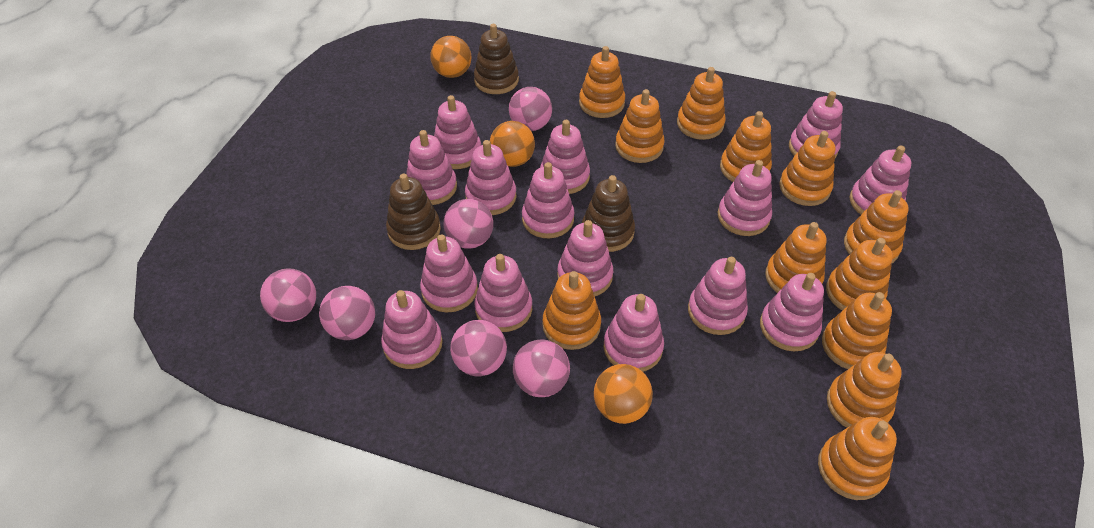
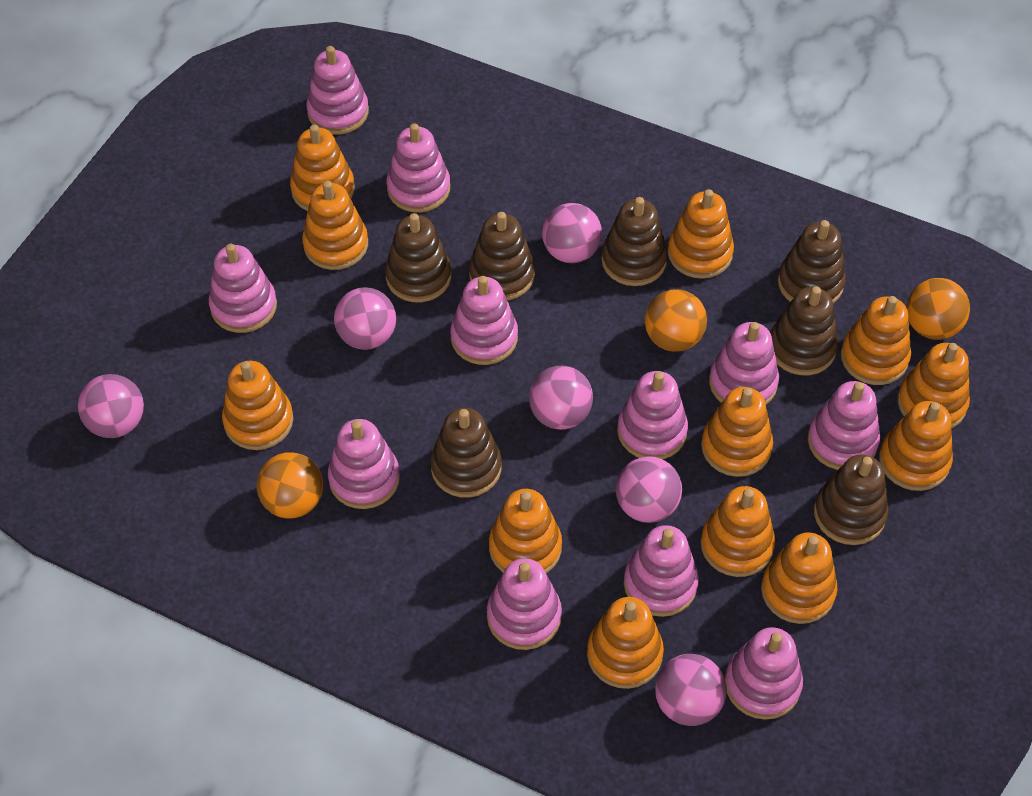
brown stacking toy: [386,174,441,250] [474,24,519,94] [582,175,635,252] = 3 -> [385,213,451,302] [430,408,502,498] [469,212,535,300] [601,197,668,286] [771,286,838,375] [778,220,846,304] [814,454,888,545] = 7
pink stacking toy: [381,290,443,369] [406,130,457,205] [420,234,478,313] [434,95,481,169] [465,140,517,215] [474,254,532,332] [522,162,574,238] [540,120,590,194] [557,220,613,296] [604,294,664,372] [688,257,748,335] [718,160,772,236] [760,273,824,352] [789,91,843,158] [849,145,911,214] = 15 -> [209,244,277,333] [306,46,369,135] [328,419,400,509] [387,123,450,212] [450,276,518,365] [487,558,562,650] [617,371,688,459] [624,525,699,617] [709,322,779,405] [725,627,803,720] [808,381,880,470] = 11

